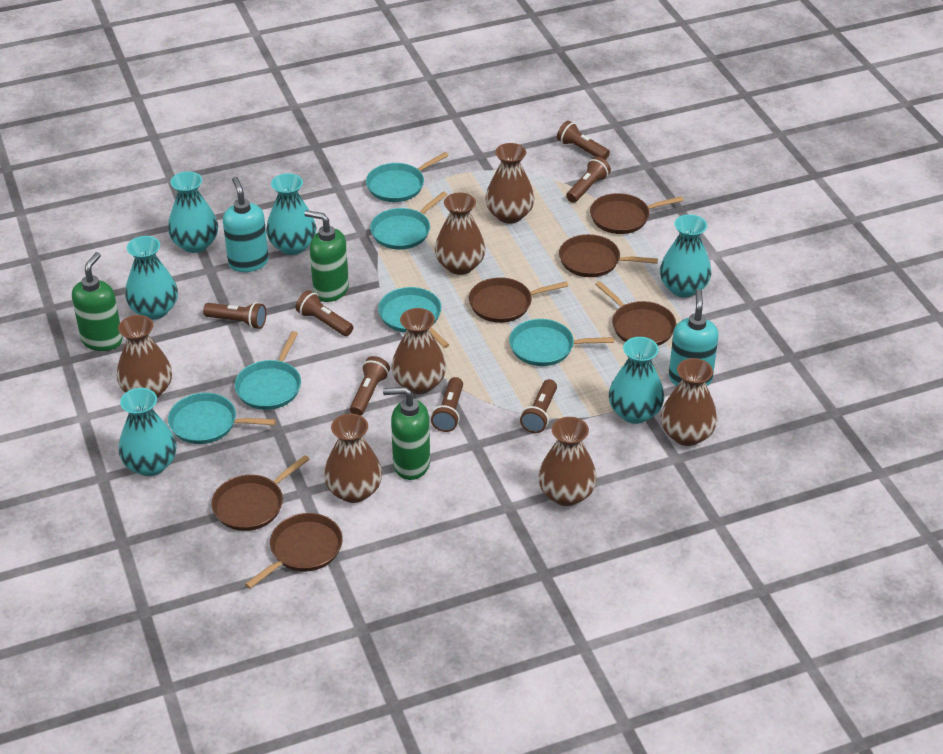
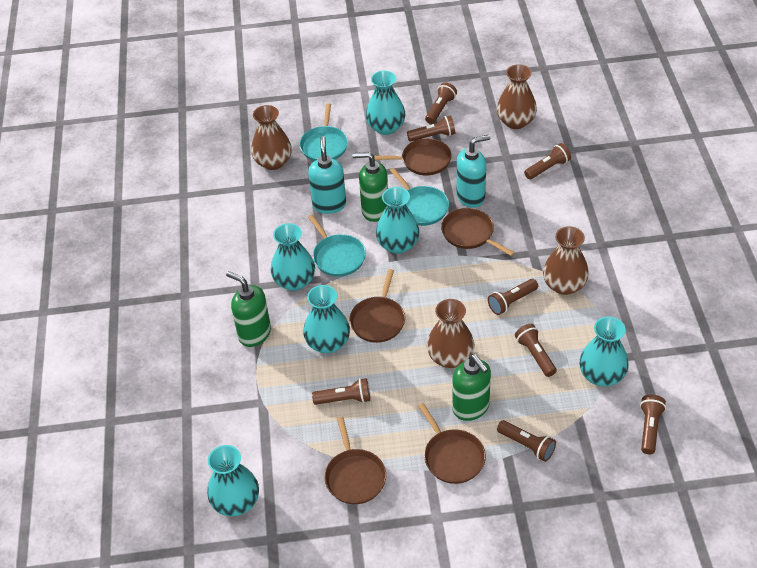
brown flashlight: [203,302,266,329] [295,290,353,336] [350,356,390,416] [431,377,463,432] [520,379,557,433] [557,121,610,160] [566,156,611,203] = 7 -> [312,378,370,405] [407,115,455,141] [425,82,457,124] [488,279,538,315] [497,420,556,462] [515,324,557,377] [524,143,571,179] [640,395,666,454] = 8
brown pan: [211,455,310,531] [245,513,343,589] [469,277,568,323] [559,234,658,277] [590,193,684,234] [595,281,676,346] = 6 -> [325,417,386,504] [350,269,405,343] [374,138,452,175] [418,403,486,484] [441,208,515,256] = 5
brown vase: [117,315,172,398] [324,414,382,503] [392,308,446,394] [435,192,485,275] [485,143,534,224] [538,417,597,506] [661,358,717,446] = 7 -> [251,105,292,170] [427,299,474,368] [497,64,537,129] [543,226,589,295] = 4
turquoise pan: [168,393,276,444] [235,331,301,410] [366,152,449,202] [370,192,448,250] [378,287,449,348] [509,319,614,366] = 6 -> [300,103,348,161] [308,215,366,277] [390,168,449,226] = 3

